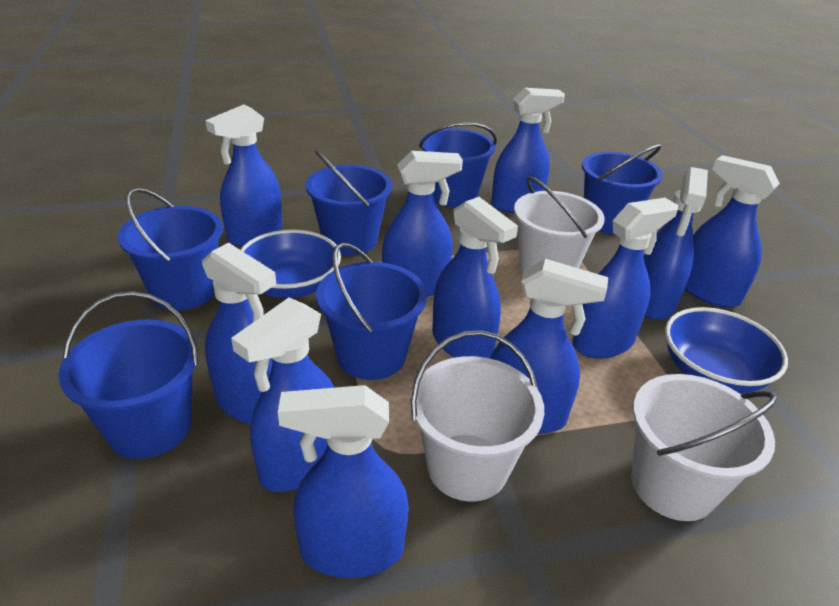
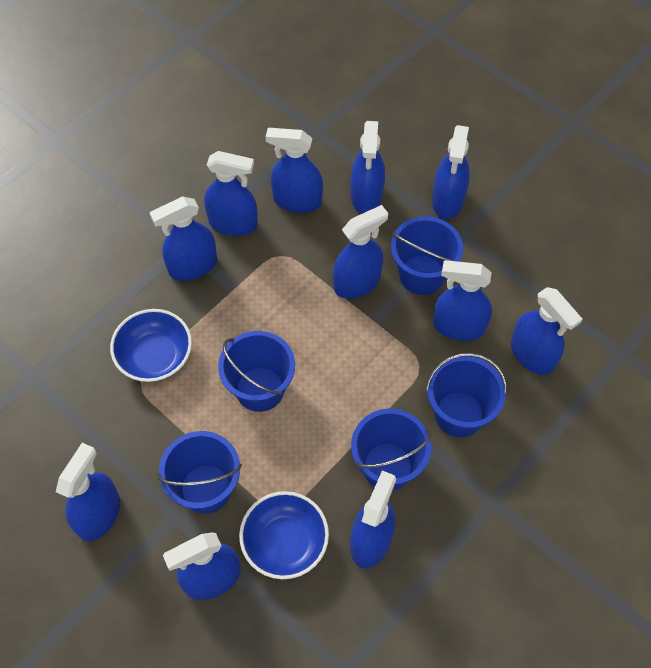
blue bucket: [58,291,199,459] [118,188,223,311] [305,150,392,255] [316,243,427,380] [419,122,497,207] [582,144,663,234] = 6 -> [158,431,242,514] [218,331,295,412] [351,409,431,491] [391,216,463,295] [426,353,507,437] = 5
white bucket: [410,330,544,502] [514,176,605,273] [631,374,777,521] = 3 -> none = 0

